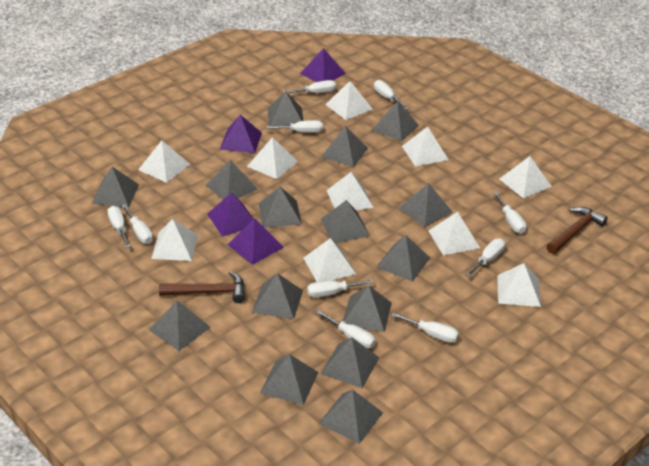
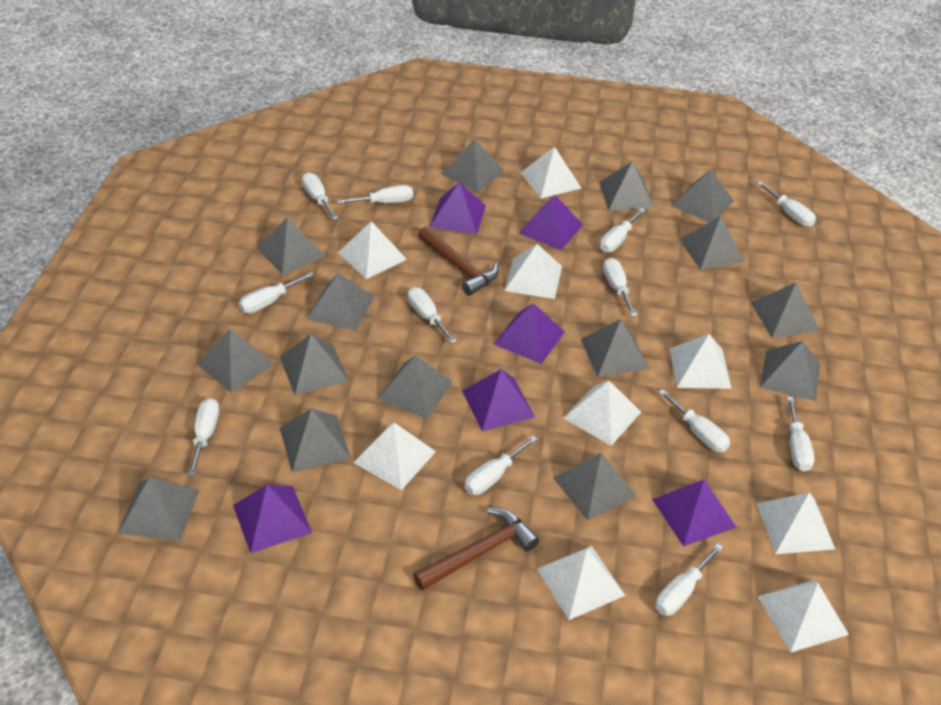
purple pyramid: [207,192,254,237] [220,115,262,153] [227,218,284,265] [300,48,346,82] = 4 -> [233,485,312,553] [430,182,486,235] [462,369,535,431] [494,303,565,364] [519,195,583,250] [652,479,736,547] = 6
white pyramid: [138,140,190,183] [151,219,198,261] [247,137,298,179] [303,238,356,282] [325,81,372,120] [326,172,374,210] [402,127,449,166] [428,212,480,255] [497,263,541,307] [500,156,552,199] = 10 -> [338,221,407,279] [353,423,436,490] [504,244,562,299] [521,147,582,199] [537,546,626,620] [564,380,641,446] [669,334,732,389] [756,493,835,554] [757,580,849,653] = 9
white screwdriver: [107,206,131,248] [122,205,153,244] [266,120,323,133] [283,80,336,93] [307,280,374,298] [316,310,376,348] [374,80,409,110] [391,313,459,343] [466,238,505,277] [493,192,527,234] = 10 -> [188,398,219,476] [239,272,314,313] [302,172,338,220] [337,185,413,204] [407,287,457,344] [465,436,538,495] [600,208,645,252] [603,258,637,317] [656,543,723,616] [658,389,730,452] [757,182,816,227] [787,396,815,472] = 12

